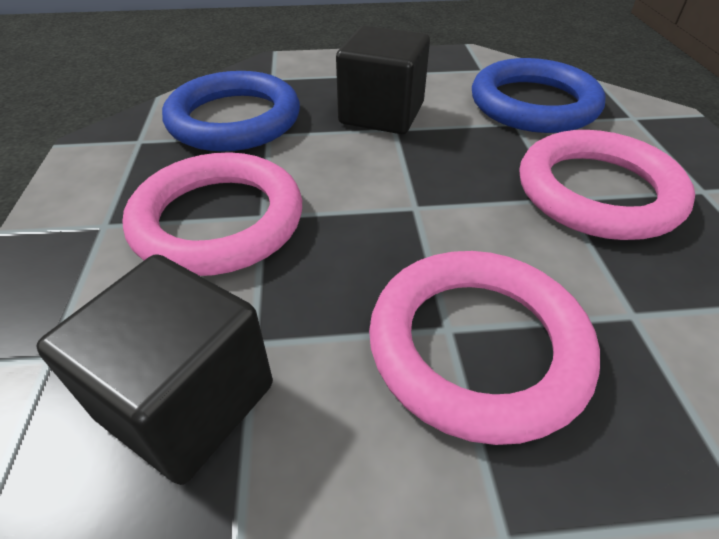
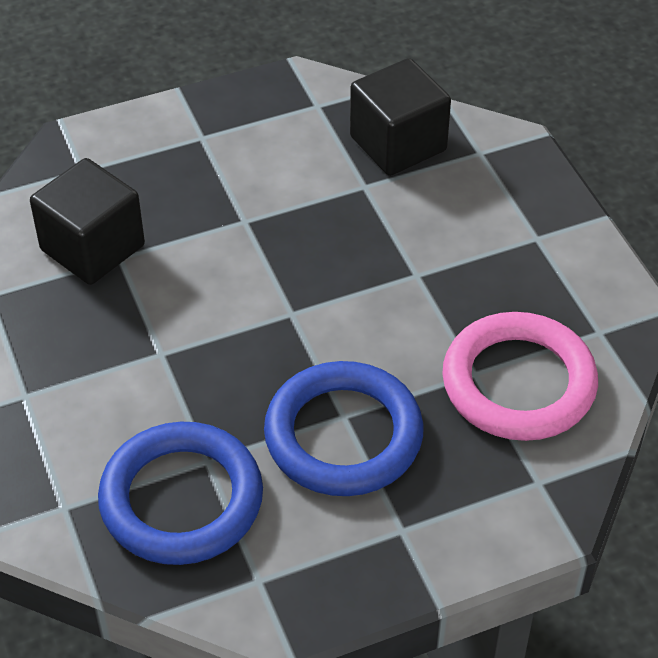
pink ring: [122,152,302,276] [369,251,600,445] [519,130,695,240] = 3 -> [442,312,598,441] = 1

